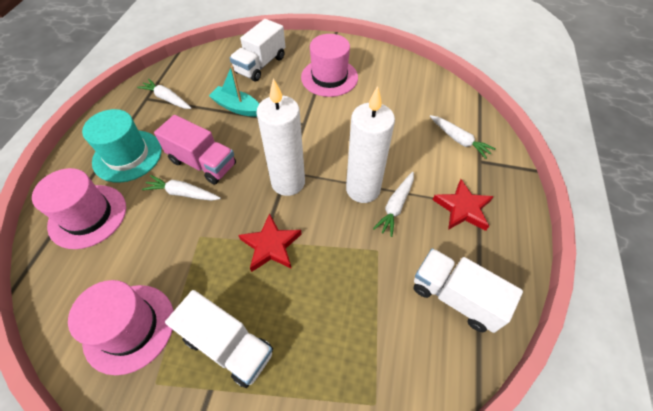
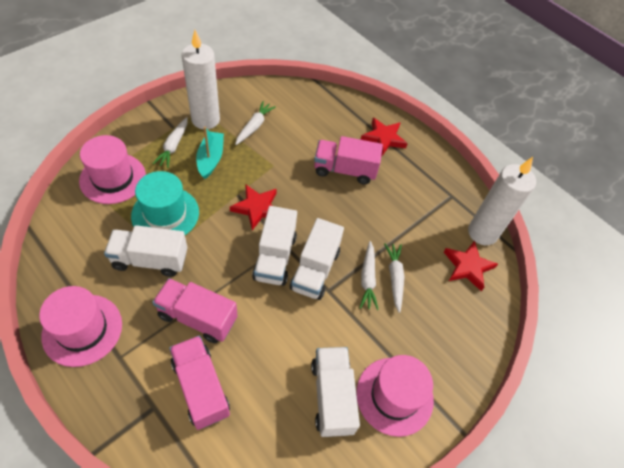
pink truck: [154,115,236,184] = 1 -> [152,278,237,343] [169,335,230,430] [314,136,383,184] = 3
red star: [239,213,302,272] [433,179,494,231] = 2 -> [230,184,277,230] [361,118,408,156] [444,241,498,291] = 3
white truck: [165,290,273,388] [230,19,285,81] [414,248,523,333] = 3 -> [104,225,187,277] [252,206,297,286] [290,218,344,300] [311,347,360,437] = 4

